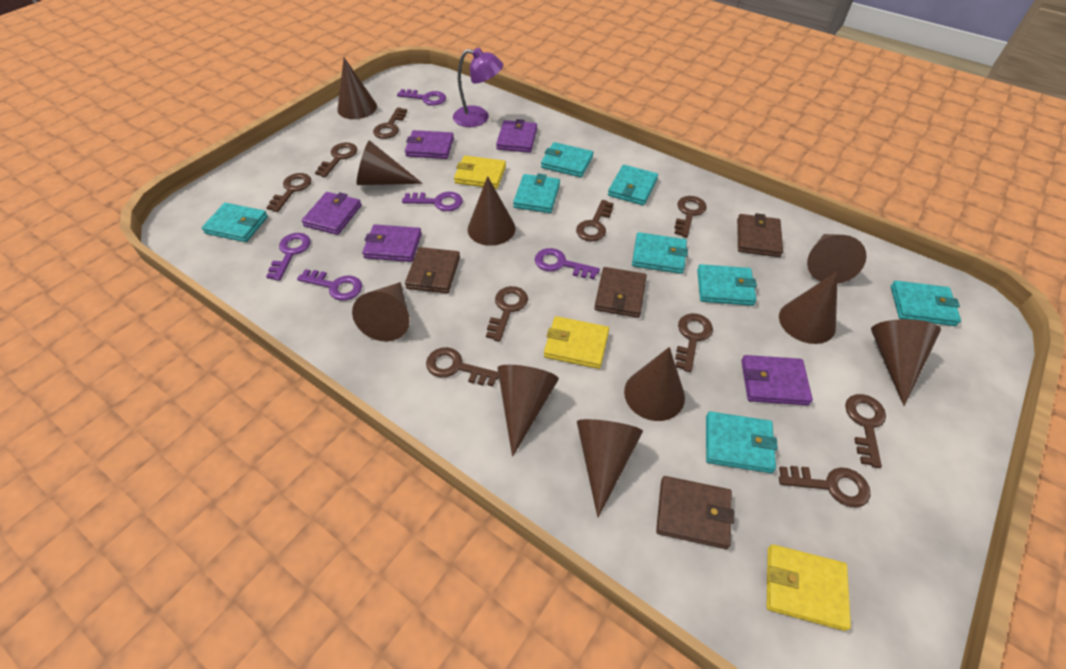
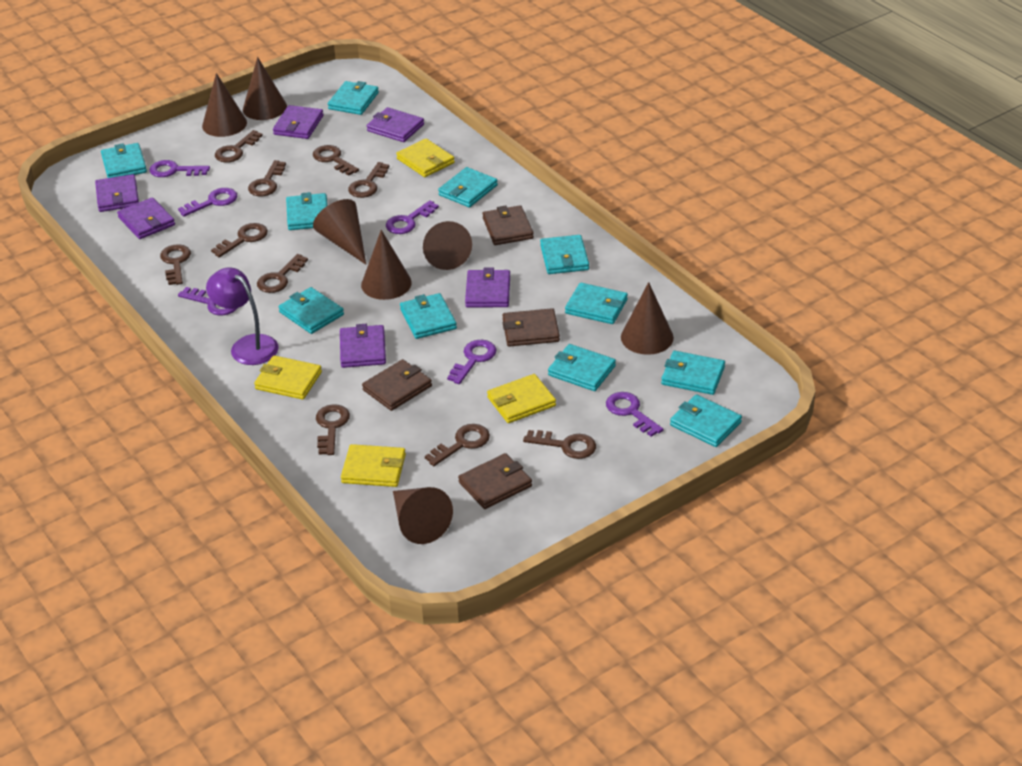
brown cone: [337,57,377,119] [352,282,410,341] [357,140,423,185] [467,176,516,246] [497,365,559,457] [577,419,643,518] [624,347,685,421] [779,271,838,344] [807,234,867,284] [871,319,941,406] = 10 -> [202,73,247,137] [243,57,287,120] [313,199,366,264] [361,230,412,300] [393,487,453,544] [423,221,472,270] [621,282,674,355] = 7
purple key: [266,233,310,281] [297,269,362,301] [397,89,446,106] [402,192,463,211] [535,248,600,279] = 5 -> [150,160,210,177] [178,188,237,217] [178,287,237,315] [386,200,439,234] [447,340,497,384] [606,392,663,437] = 6
purple wallet: [301,192,362,235] [362,224,422,262] [405,130,454,159] [496,119,537,153] [741,355,813,406] = 5 -> [95,174,139,212] [117,197,175,239] [273,105,324,139] [340,324,386,368] [367,107,424,142] [465,267,510,307] = 6
turquoise wallet: [202,203,268,242] [513,174,560,213] [541,142,593,177] [608,165,658,205] [632,232,688,274] [697,264,757,306] [706,411,778,473] [891,281,961,326] = 8 -> [101,143,147,178] [279,287,344,334] [286,192,328,230] [328,81,379,115] [400,293,457,339] [438,167,498,207] [540,235,589,274] [548,344,616,391] [565,283,628,324] [661,351,725,395] [670,394,742,447] = 11
yellow wallet: [454,156,506,189] [544,316,609,369] [767,544,851,631] = 3 -> [254,355,322,400] [341,444,406,487] [396,139,455,177] [487,374,556,423] = 4

